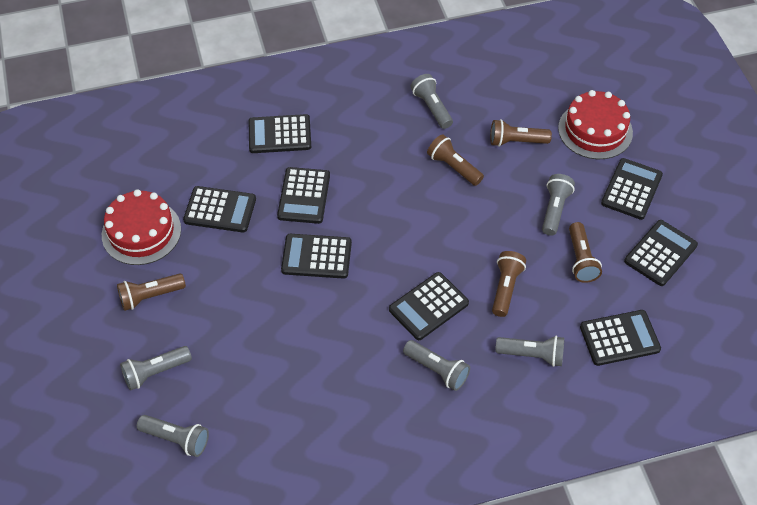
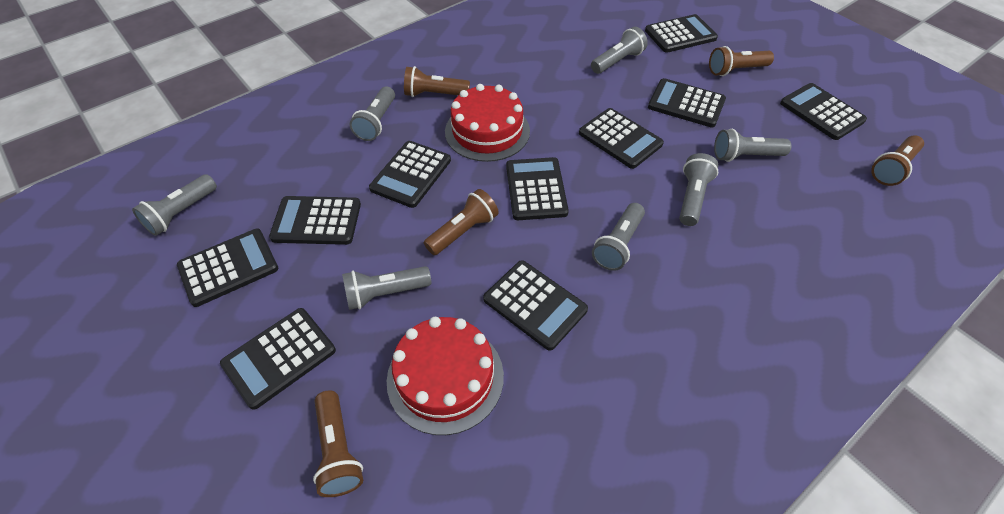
black calculator: [183,186,256,233] [248,114,311,153] [277,167,330,224] [281,234,352,279] [389,272,469,340] [580,310,661,366] [601,158,663,220] [624,220,698,286] = 8 -> [177,229,278,307] [220,308,336,410] [269,196,361,245] [369,141,451,208] [483,260,588,351] [506,157,569,220] [579,108,664,169] [645,14,718,53] [648,78,726,127] [780,83,867,140] = 10
grey flashlight: [120,346,192,390] [137,415,209,457] [403,340,470,391] [411,74,453,129] [495,336,564,367] [542,174,575,236] = 6 -> [132,174,217,236] [342,266,431,310] [350,86,395,141] [591,27,648,74] [592,203,645,271] [679,153,718,226] [714,129,791,162] = 7

